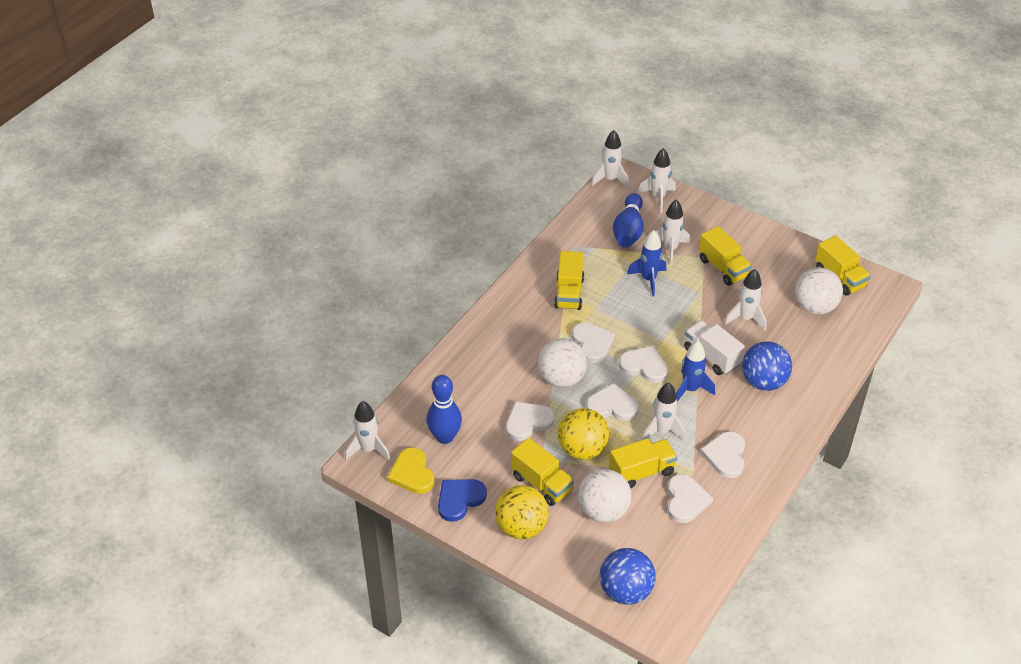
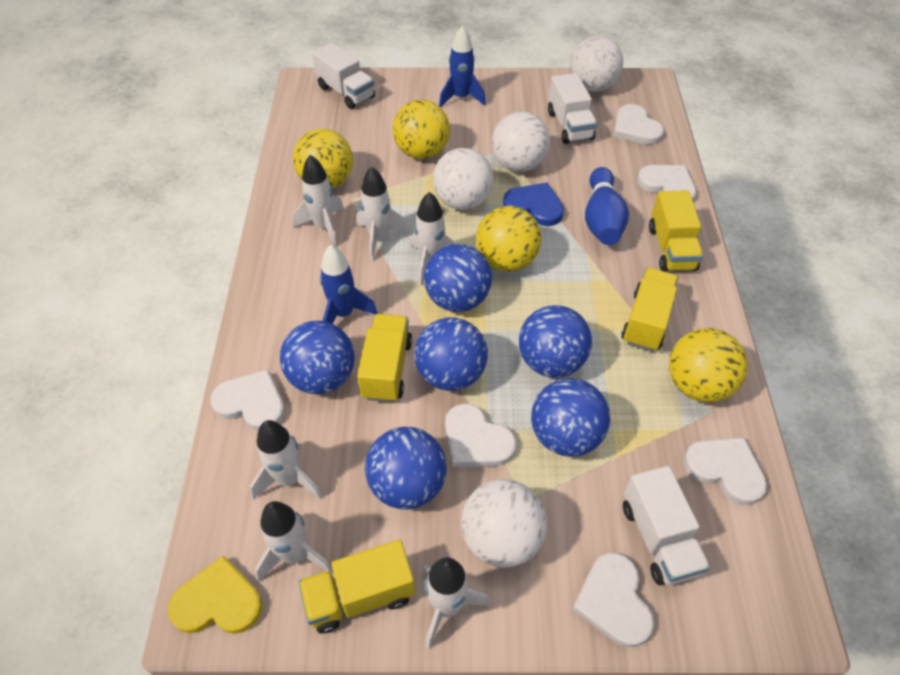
blue ball: [600,548,656,605] [742,341,792,391] = 2 -> [280,321,355,394] [365,427,447,509] [414,318,488,391] [424,244,492,312] [519,305,592,378] [531,378,610,457] = 6
blue bowling pin: [427,375,462,444] [613,193,644,248] = 2 -> [585,167,629,245] = 1
white ball: [538,338,587,388] [578,469,632,523] [795,267,843,314] = 3 -> [433,148,494,210] [461,479,547,568] [492,112,550,172] [570,36,623,92] = 4
white truck: [684,320,745,375] = 1 -> [312,43,375,109] [548,73,597,144] [623,466,710,585] = 3
yellow ball: [495,485,549,540] [558,408,609,460] = 2 -> [293,129,353,188] [393,100,450,159] [476,206,541,272] [669,328,748,402] = 4
yellow truck: [511,438,574,506] [554,251,584,310] [609,438,677,488] [699,226,752,286] [815,236,871,296] = 5 -> [298,540,415,634] [357,314,412,402] [621,268,678,351] [649,190,703,272] = 4

